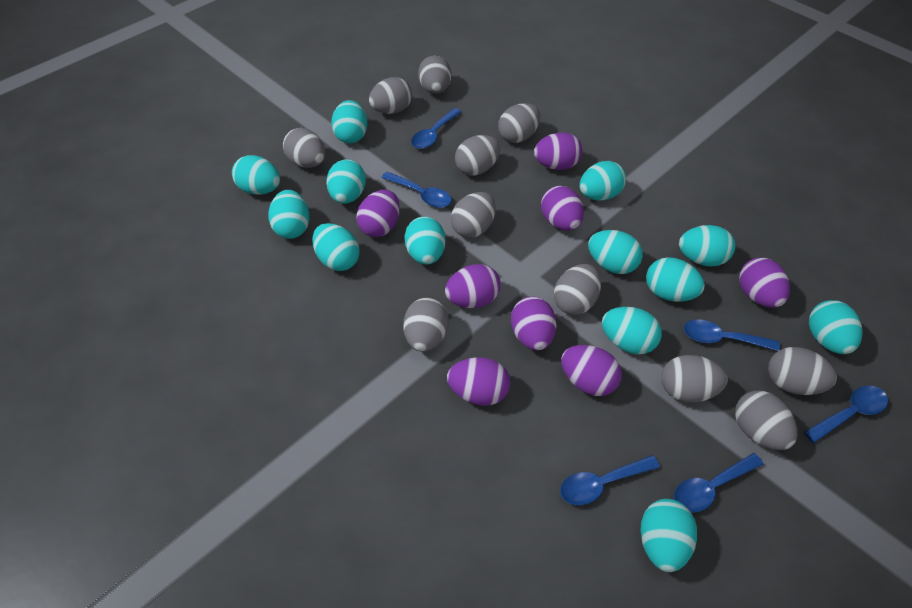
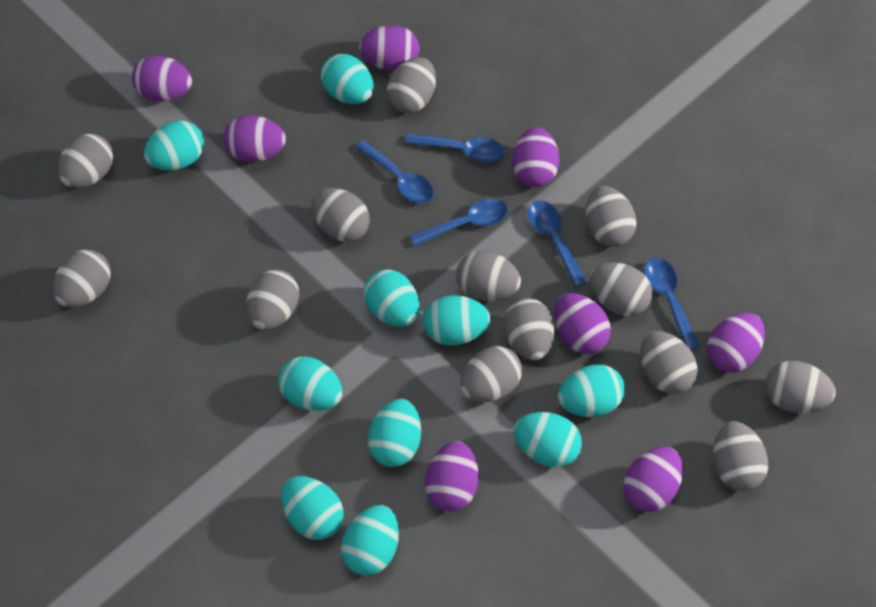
blue spoon: [381,172,451,208] [411,108,461,149] [560,455,660,505] [674,453,763,513] [683,319,780,351] [804,386,888,443] = 6 -> [356,140,434,203] [405,133,504,163] [410,198,508,247] [528,200,587,287] [644,258,700,350] = 5
grey egg: [283,128,326,168] [369,77,412,114] [403,298,449,352] [418,56,452,94] [451,192,496,238] [455,135,500,175] [498,103,541,143] [554,264,601,315] [661,355,727,402] [735,391,797,450] [768,347,837,395] = 11 -> [53,249,111,307] [58,133,113,188] [246,269,299,330] [311,188,370,242] [387,57,436,113] [456,251,521,301] [460,346,522,402] [503,298,555,360] [586,186,637,247] [589,262,653,316] [641,331,698,394] [713,421,768,491] [765,361,836,413] = 13
turquoise egg: [232,155,280,195] [268,190,310,239] [312,223,360,271] [326,159,366,204] [331,100,367,143] [404,217,446,265] [579,161,626,201] [588,230,643,274] [602,307,662,354] [641,499,697,572] [646,257,705,302] [679,225,735,267] [809,300,863,354] = 13 -> [144,120,204,171] [278,356,342,411] [281,476,343,540] [321,54,374,104] [341,505,399,575] [363,269,420,327] [368,399,421,467] [423,295,490,346] [513,412,582,468] [558,364,625,417] = 10

